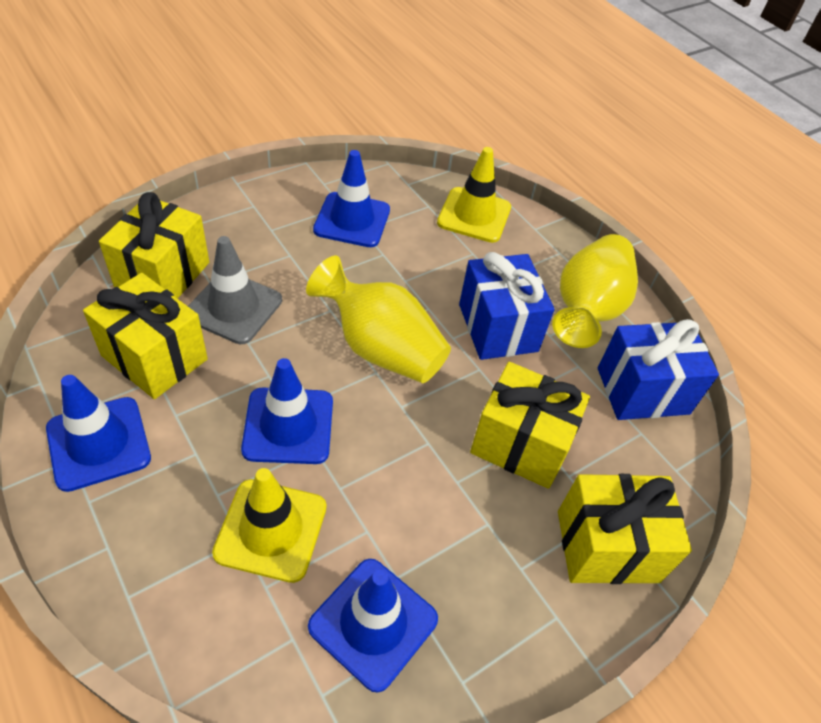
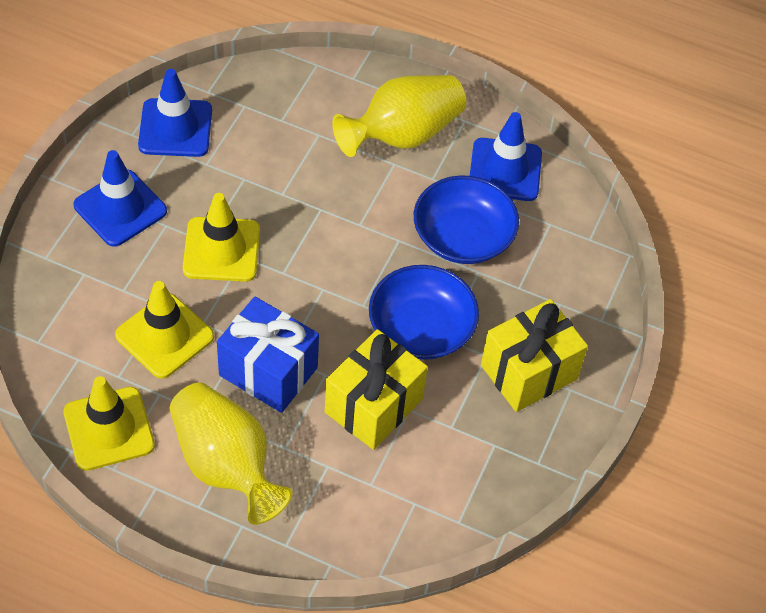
blue bowl: none = 0 -> [369,265,479,360] [414,175,519,264] = 2
blue gift: [459,252,555,360] [598,319,719,420] = 2 -> [217,297,319,413] = 1
blue traffic cone: [46,375,151,492] [241,358,333,464] [308,559,438,693] [313,150,390,247] = 4 -> [74,150,167,247] [138,69,212,157] [470,112,542,201] = 3
grey traffic cone: [188,236,282,344] = 1 -> none = 0
yellow gift: [83,273,208,399] [99,192,209,299] [470,362,590,489] [558,474,692,584] = 4 -> [325,329,428,450] [481,299,588,412] = 2
yellow traffic cone: [212,468,326,583] [437,147,511,243] = 2 -> [63,376,155,471] [115,281,214,379] [183,193,260,282] = 3

